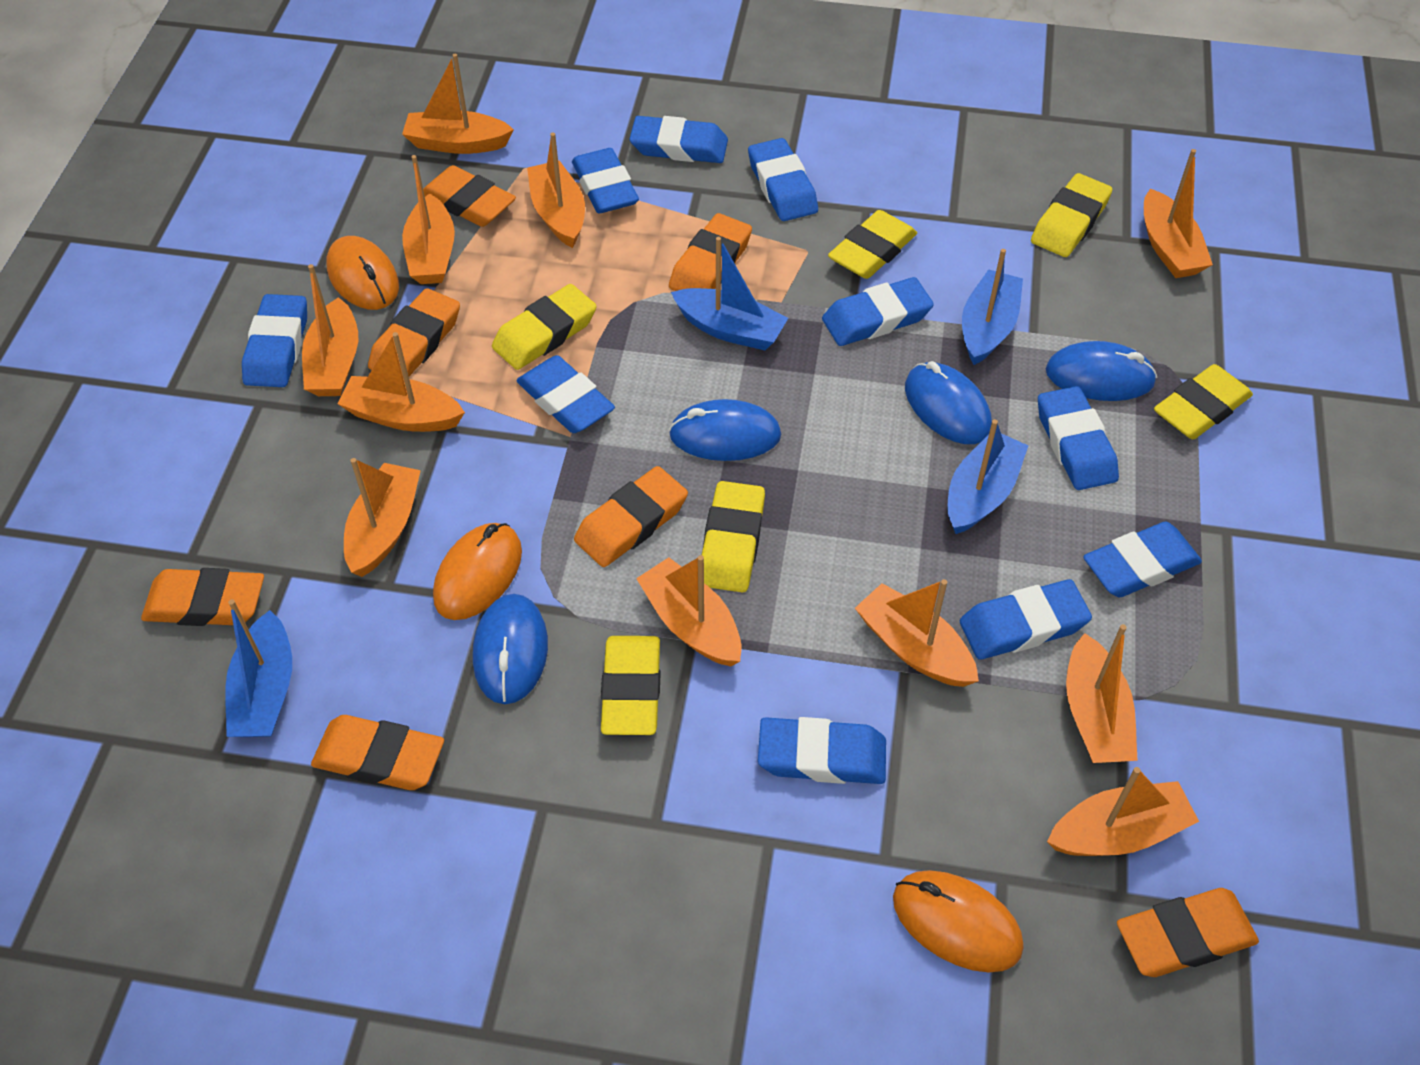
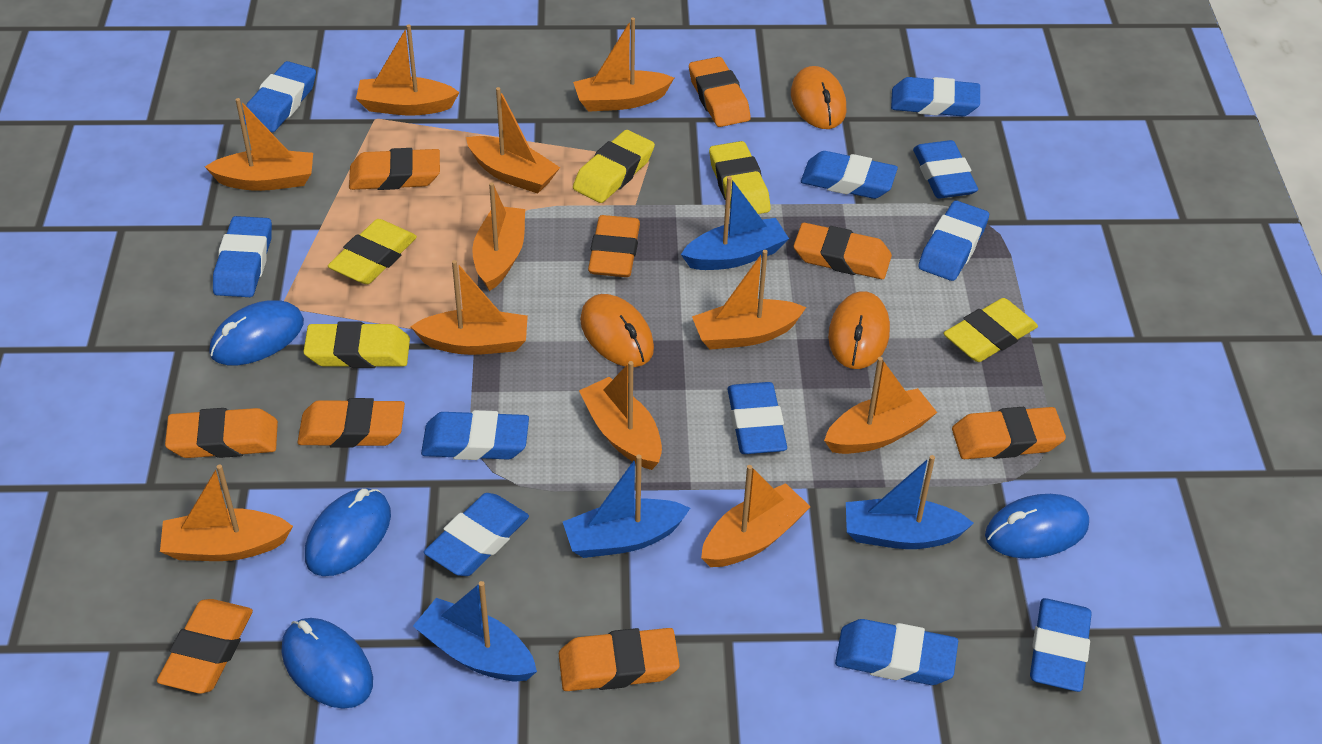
blue eraser: [242,294,307,387] [516,355,615,433] [572,148,639,213] [629,116,728,163] [748,138,818,221] [758,717,886,784] [822,277,934,346] [960,579,1092,660] [1038,386,1119,490] [1083,521,1202,597] = 10 -> [213,216,272,297] [244,61,316,132] [421,410,529,460] [424,493,529,576] [727,382,787,454] [801,151,898,199] [835,619,958,685] [891,77,980,116] [913,140,978,198] [918,201,989,281] [1030,598,1092,692] = 11
orange eraser: [141,568,264,626] [311,715,444,790] [368,288,460,379] [423,165,516,227] [574,466,688,567] [669,213,752,291] [1117,888,1259,977] = 7 -> [157,599,253,694] [165,408,278,458] [298,398,405,448] [349,148,440,190] [559,628,680,691] [588,215,640,277] [689,57,751,127] [794,223,892,279] [952,407,1066,459] = 9
yellow eraser: [492,284,597,370] [601,636,661,735] [702,481,765,593] [828,210,917,279] [1031,173,1112,257] [1154,364,1253,439] = 6 -> [303,321,410,368] [328,219,417,284] [573,130,655,203] [709,141,771,214] [944,298,1038,362] = 5

